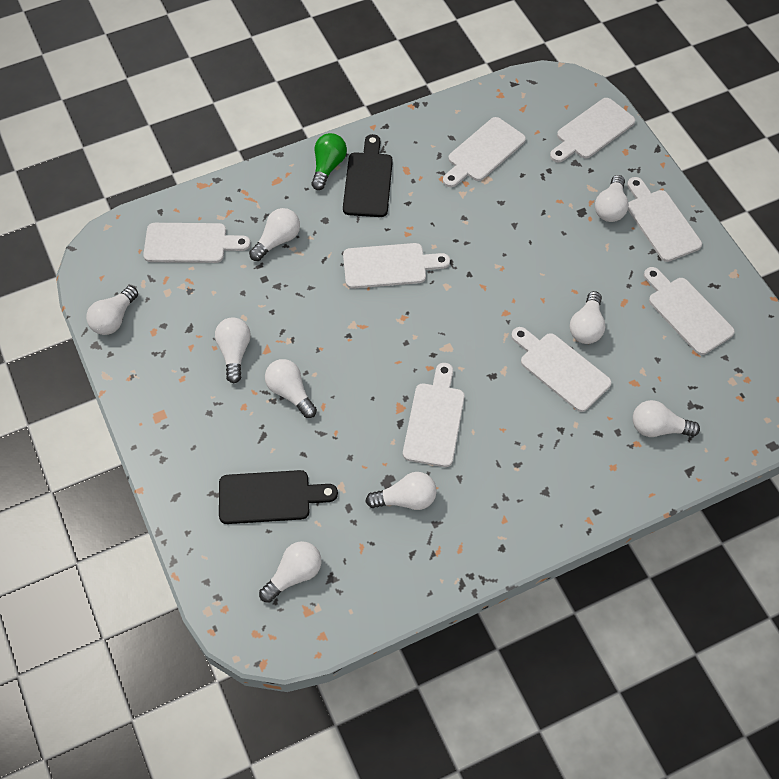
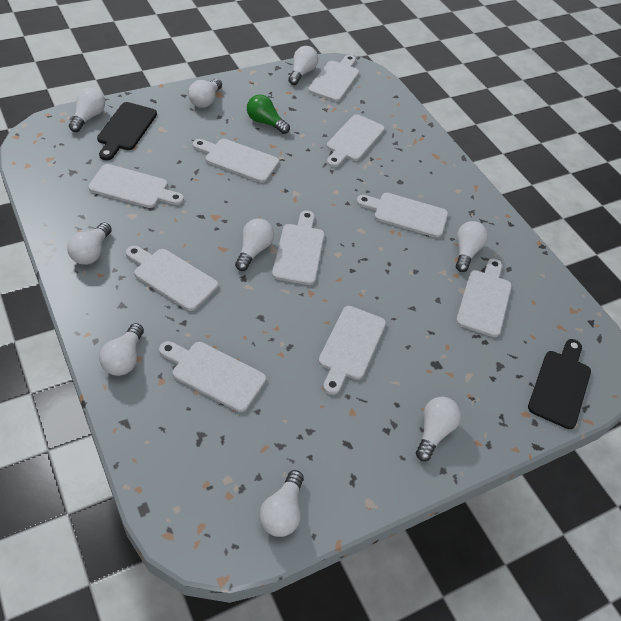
white cutting board: [143,223,251,263] [343,243,450,289] [403,363,465,467] [443,117,526,187] [511,327,611,412] [550,98,635,163] [627,177,702,262] [644,267,735,355] = 8 -> [88,164,184,208] [126,246,218,311] [159,341,266,412] [193,139,279,183] [272,210,324,285] [308,55,359,102] [318,306,386,395] [327,114,385,167] [356,193,448,238] [456,259,512,337] = 10

